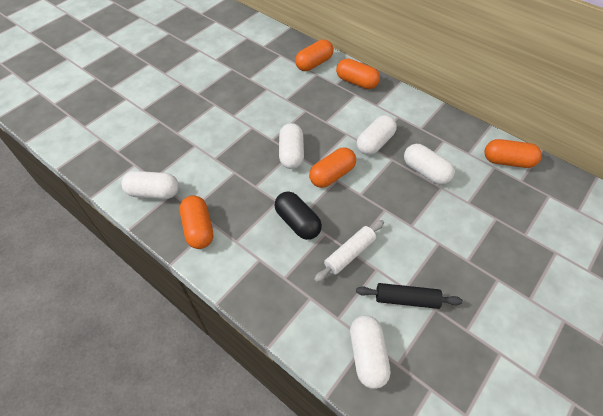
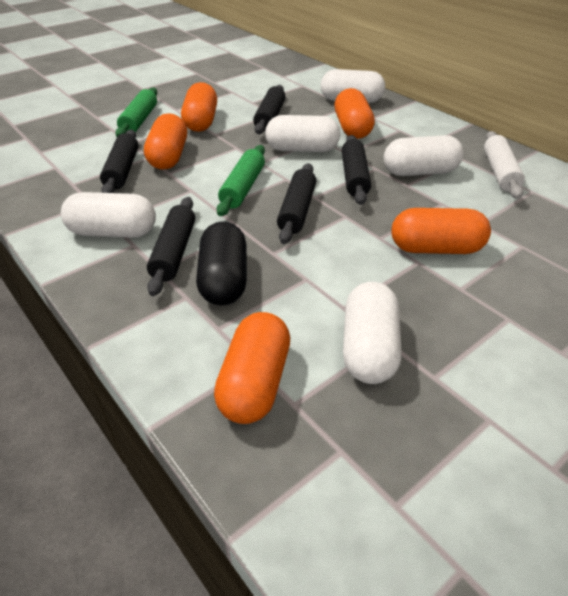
black rolling pin: [356,283,463,309] = 1 -> [100,130,138,193] [147,197,195,296] [253,85,286,134] [277,163,316,244] [342,135,371,205] = 5
green rolling pin: none = 0 -> [115,87,157,137] [216,145,265,216] = 2

